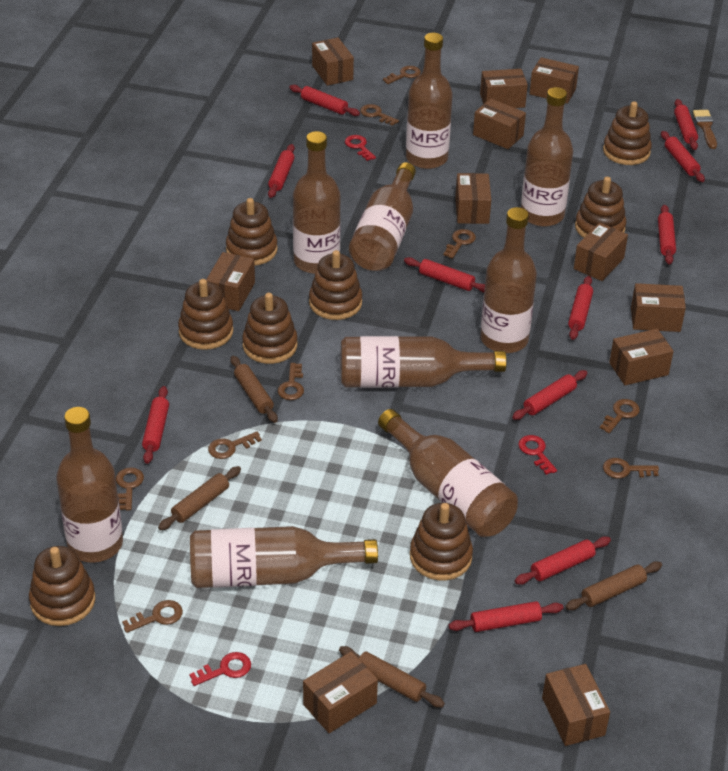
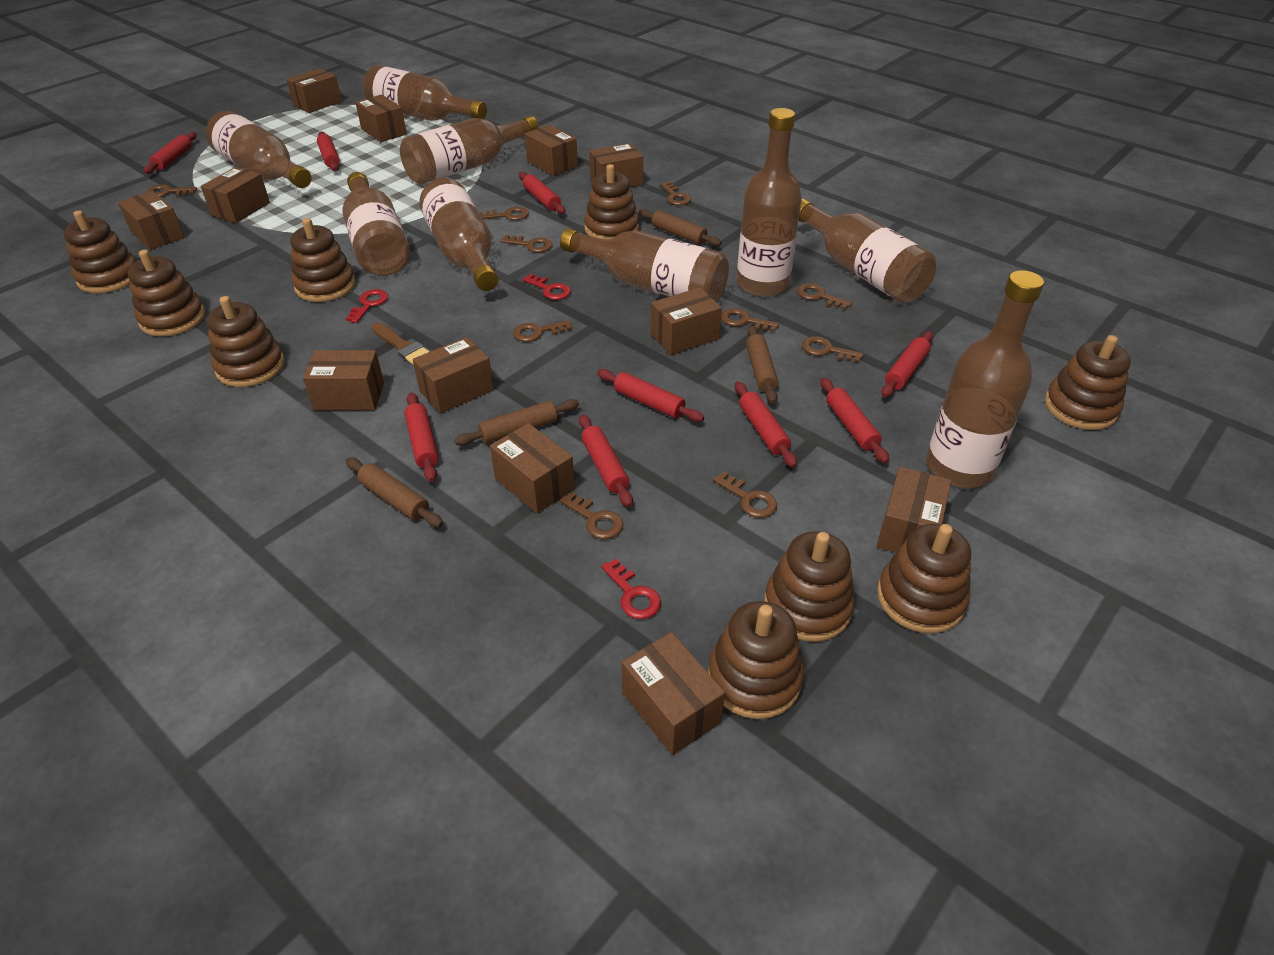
brown box: [206,252,255,311] [303,651,378,733] [312,37,354,86] [455,173,491,224] [473,99,526,149] [480,69,528,108] [529,57,579,103] [542,664,610,746] [574,222,628,281] [609,329,674,385] [631,283,686,332] = 11 -> [118,191,185,250] [201,167,270,223] [287,68,342,113] [303,350,384,411] [355,95,407,142] [413,337,494,413] [490,423,575,513] [525,125,578,176] [589,143,643,187] [622,632,725,755] [651,287,722,355] [877,467,952,553] = 12
brown key: [116,467,144,510] [122,600,183,633] [208,431,262,459] [278,363,304,400] [360,104,399,126] [383,66,421,84] [443,229,476,259] [600,399,640,433] [603,458,659,479] = 9 -> [146,185,197,197] [479,207,529,220] [501,235,552,253] [513,320,572,342] [560,492,624,539] [660,181,691,206] [713,472,777,518] [721,308,779,332] [797,283,852,310] [802,336,864,363] = 10
brown stacking toy: [29,546,95,626] [178,279,233,350] [226,198,278,265] [242,293,298,364] [309,250,362,320] [410,503,473,580] [575,177,626,238] [603,101,652,165] = 8 -> [64,210,136,293] [128,250,205,337] [207,296,285,387] [290,218,356,302] [584,164,639,239] [708,601,804,719] [765,531,855,642] [877,524,971,633] [1045,335,1131,430] = 9
red rolling pin: [142,386,169,464] [268,144,295,198] [289,85,360,116] [404,257,485,293] [448,601,563,632] [512,370,587,420] [515,536,611,585] [568,276,593,340] [658,205,676,265] [661,131,705,182] [674,99,698,150] = 11 -> [144,132,196,174] [317,131,340,171] [405,393,439,482] [519,172,566,214] [579,415,633,507] [597,369,704,422] [735,381,797,468] [820,378,889,464] [881,331,933,398] = 9

